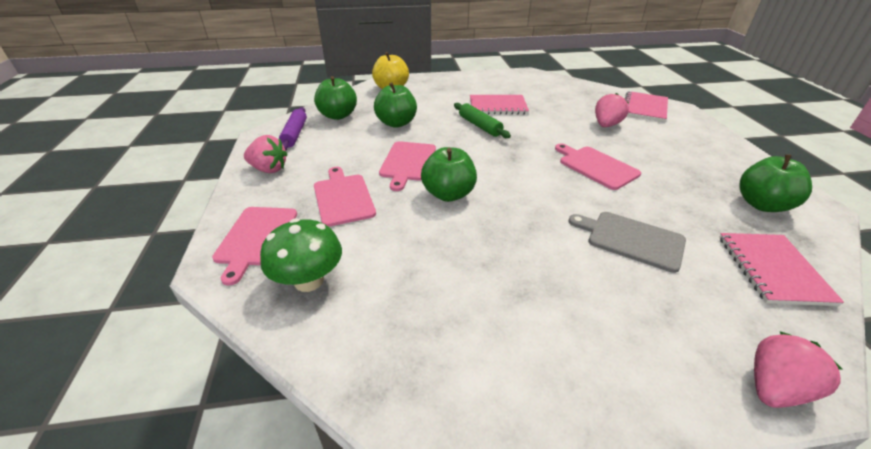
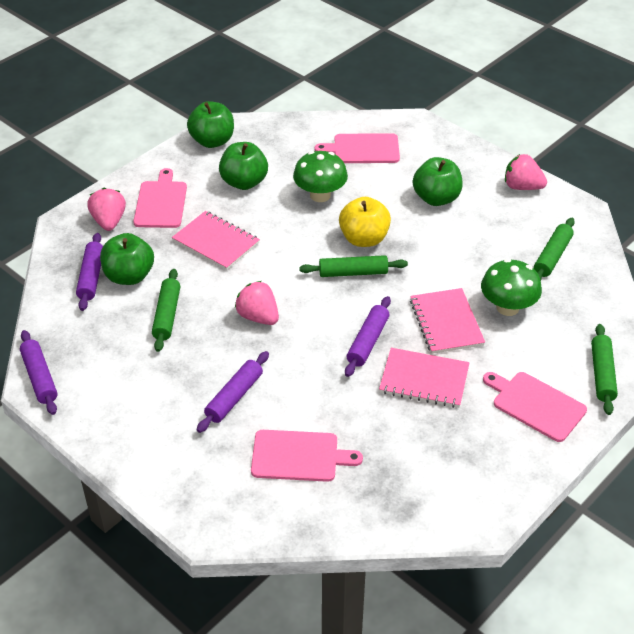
green mushroom: [260,218,342,292] = 1 -> [293,151,348,202] [481,259,542,316] = 2
green rolling pin: [454,103,511,138] = 1 -> [152,269,180,352] [299,255,408,277] [534,218,575,280] [591,324,618,415] = 4
grey cutting board: [568,212,686,273] = 1 -> none = 0
purple rolling pin: [279,107,307,150] = 1 -> [20,330,58,415] [76,233,103,311] [197,351,269,433] [345,296,391,377] = 4

